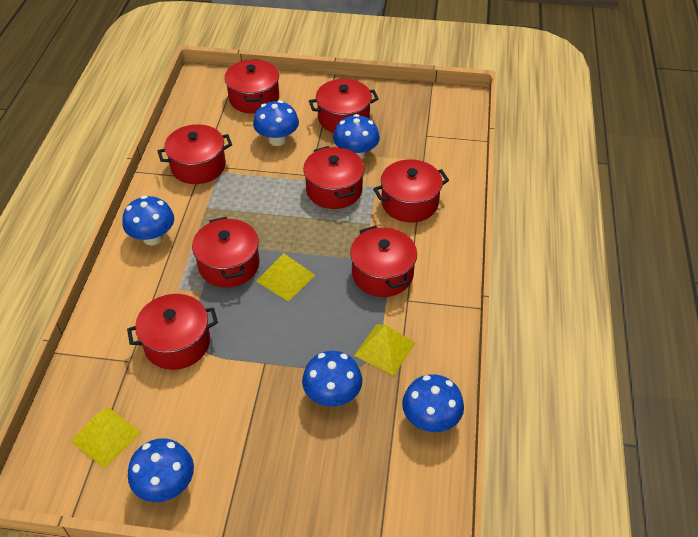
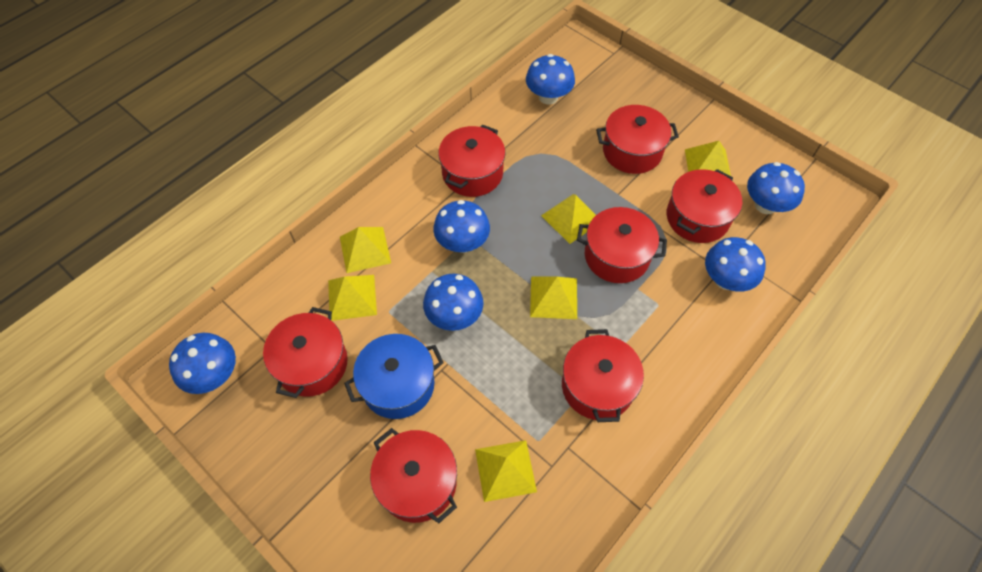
blue pot: none = 0 -> [344,334,444,419] = 1
red pot: [127,294,218,370] [158,124,232,184] [192,217,260,287] [224,59,279,113] [303,146,364,209] [309,79,379,133] [350,225,417,297] [373,159,449,223] = 8 -> [263,307,348,398] [370,428,457,523] [438,124,505,197] [562,329,644,422] [577,207,667,283] [596,105,679,174] [667,169,742,243] = 7
yellow pyramid: [71,407,142,469] [256,253,315,302] [354,324,415,376] = 3 -> [328,275,377,321] [340,227,391,273] [475,440,537,502] [530,276,577,319] [541,194,596,244] [685,141,731,176] = 6

